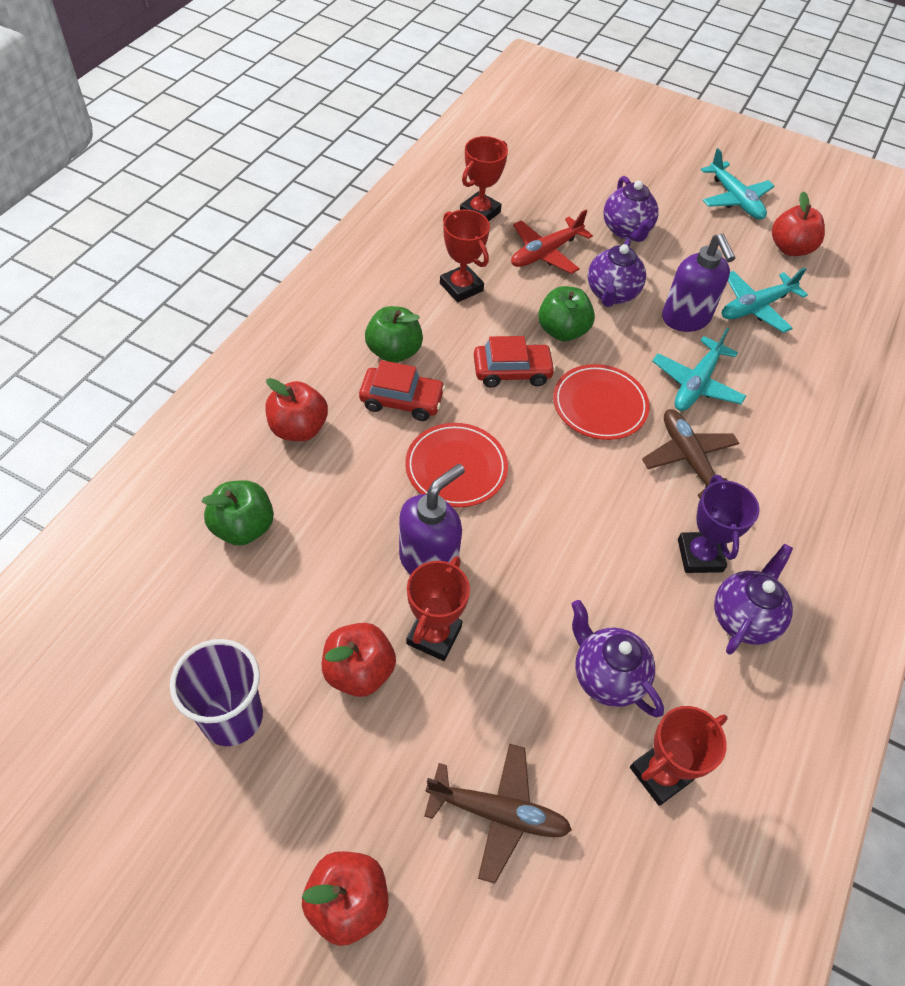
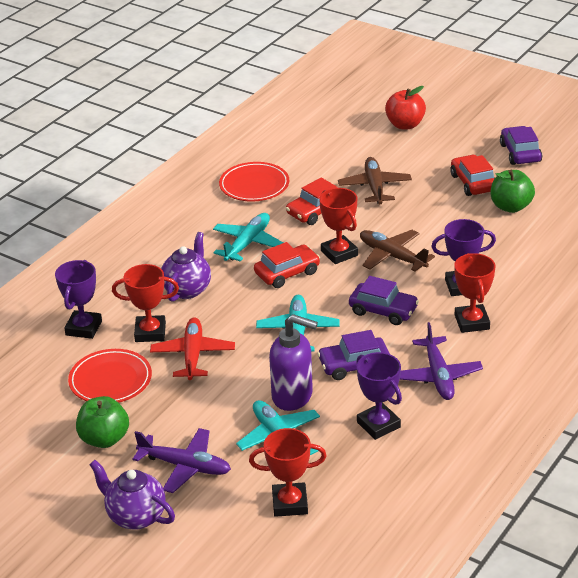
green apple: [201,480,274,546] [365,306,423,363] [538,286,595,341] = 3 -> [76,396,129,448] [491,170,535,213] = 2
purple car: none = 0 -> [317,330,390,380] [349,276,419,325] [500,126,542,165] = 3
purple cup: [170,639,263,746] = 1 -> none = 0
purple plane: none = 0 -> [132,428,231,493] [400,322,483,400] = 2
purple soap dispenser: [399,464,465,575] [662,234,735,332] = 2 -> [269,314,318,411] = 1
purple teapot: [571,600,664,717] [588,238,646,307] [603,176,659,242] [714,543,793,655] = 4 -> [89,460,175,530] [161,232,211,302] = 2
purple trophy: [678,475,760,573] = 1 -> [55,260,102,339] [357,352,402,440] [431,219,496,296] = 3
red apple: [265,378,328,441] [302,851,388,946] [322,623,396,697] [772,191,825,256] = 4 -> [385,86,426,129] = 1
red car: [359,360,445,421] [474,336,556,388] = 2 -> [254,242,320,288] [286,178,338,225] [450,155,495,196] = 3

